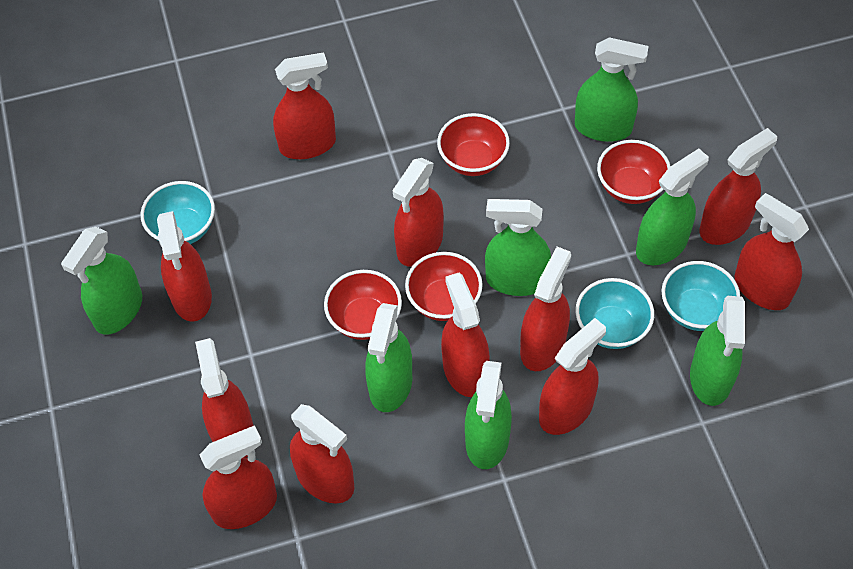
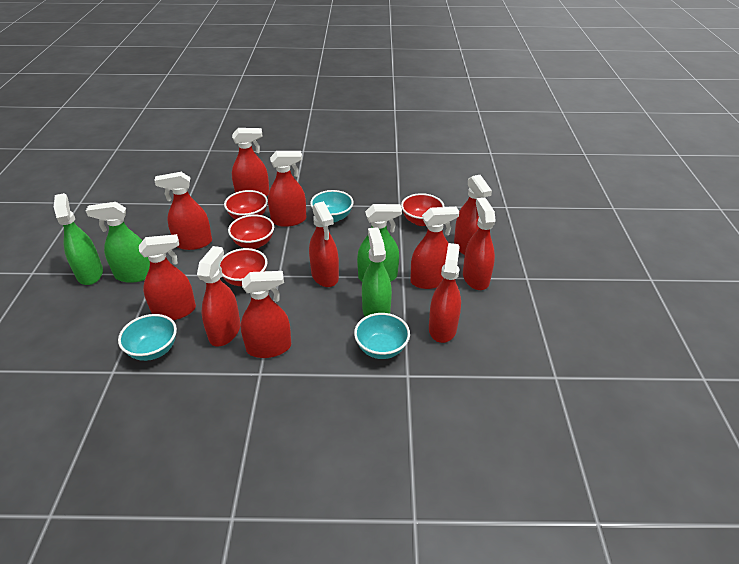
green spray bottle: [61,227,142,335] [365,303,412,412] [465,361,512,469] [485,199,551,296] [575,37,649,142] [636,148,709,265] [690,296,745,406] = 7 -> [54,193,103,285] [86,202,150,283] [357,204,402,282] [362,227,392,317] = 4

